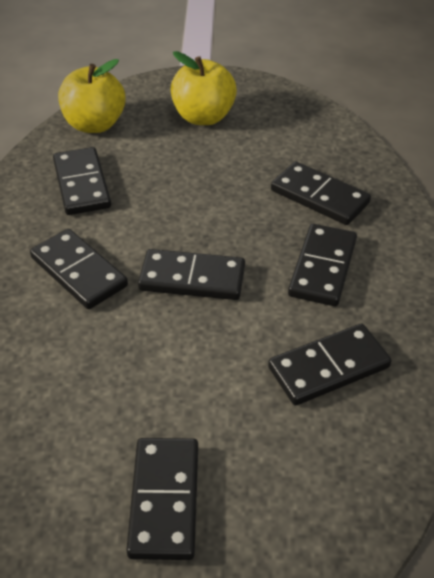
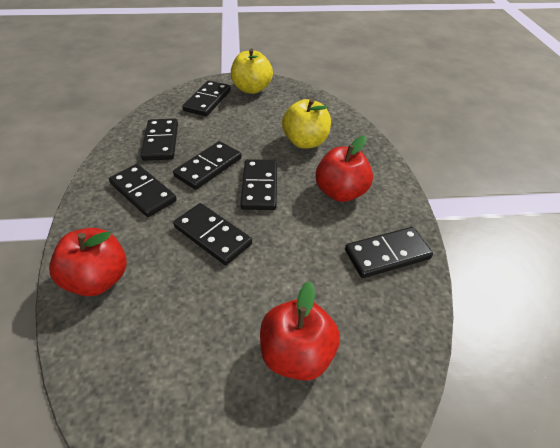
red apple: none = 0 -> [49,228,127,296] [260,281,340,381] [315,135,373,202] = 3

